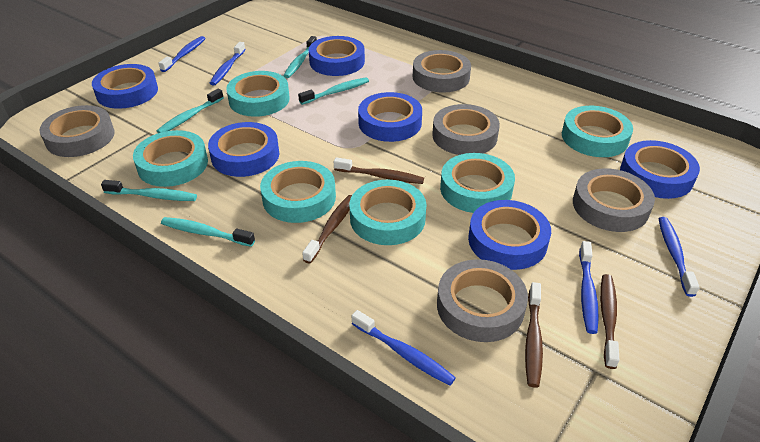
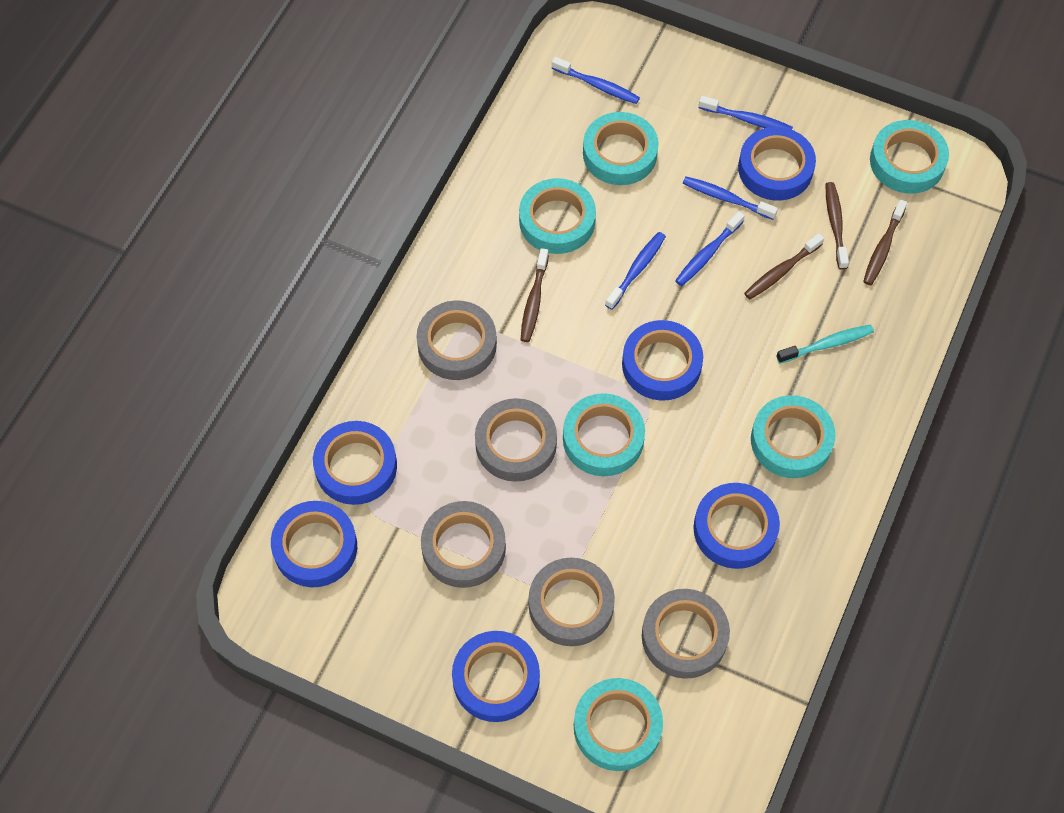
turquoise toothbrush: [101,180,197,201] [156,89,224,133] [161,217,255,247] [284,36,317,78] [298,77,369,105] = 5 -> [776,325,874,364] = 1

